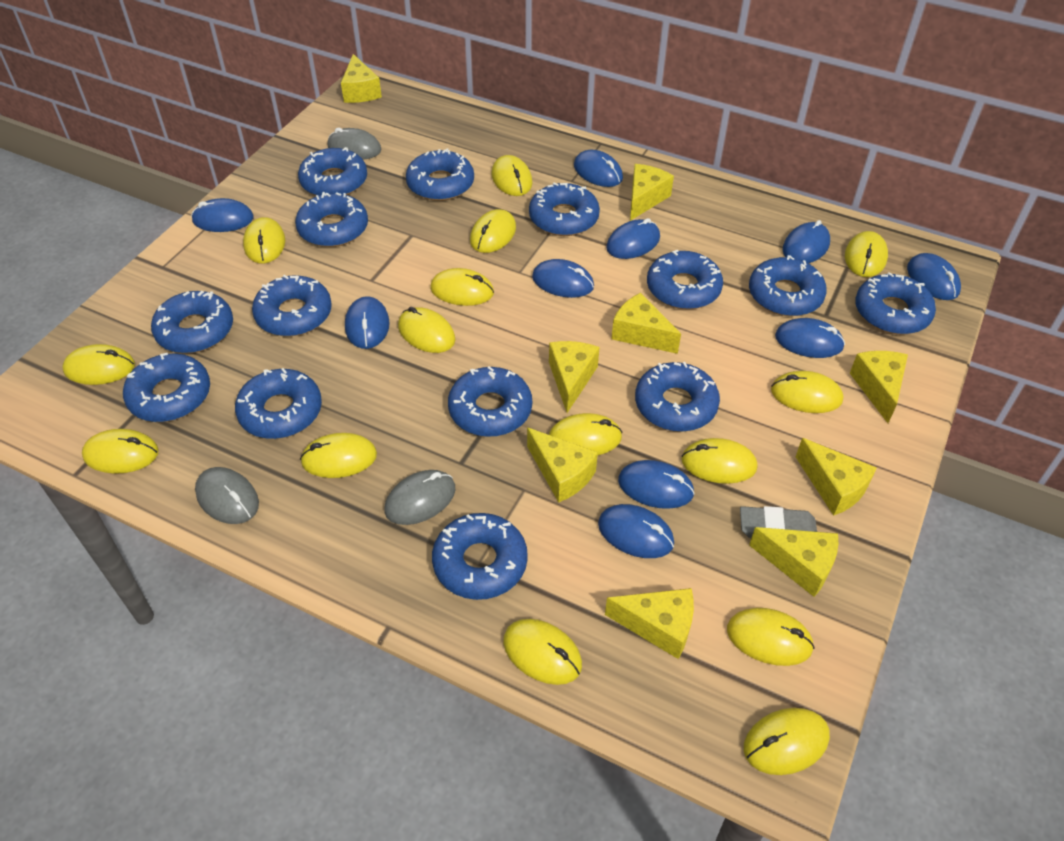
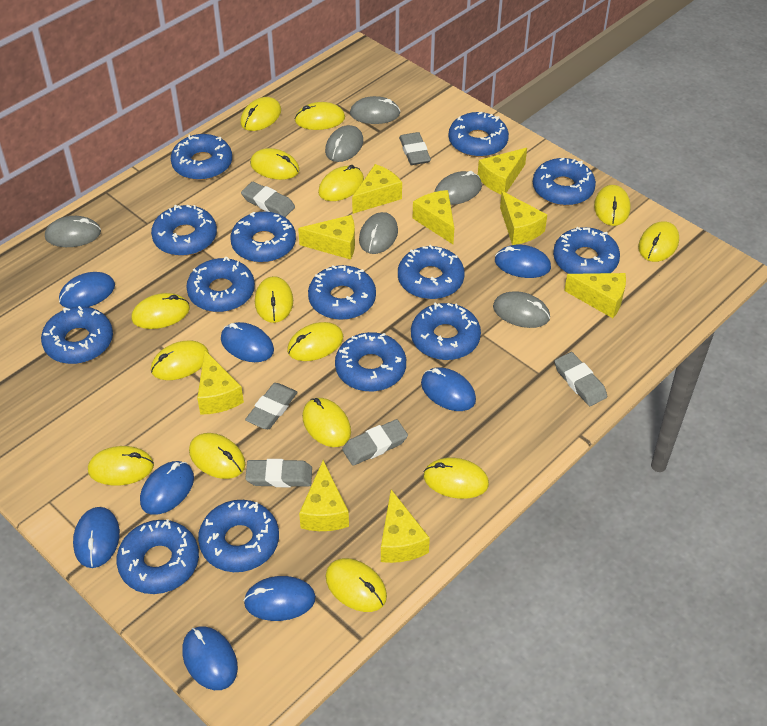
blue mouse: [191,198,254,232] [345,296,390,349] [532,259,594,298] [574,150,623,187] [598,504,674,558] [606,218,660,259] [618,460,695,509] [775,318,845,358] [783,220,830,263] [907,253,961,300] = 10 -> [59,272,115,308] [73,507,120,568] [140,461,194,515] [182,626,238,690] [221,322,274,362] [243,576,316,621] [421,367,476,411] [495,245,551,278] = 8
grey eraser: [740,506,817,538] = 1 -> [241,182,295,217] [245,383,298,429] [245,459,312,487] [342,419,408,466] [399,132,431,165] [554,352,607,406] = 6
grey mouse: [195,467,259,524] [327,128,381,160] [384,470,455,525] = 3 -> [45,216,101,247] [325,125,363,162] [350,96,400,124] [359,212,398,254] [434,171,482,205] [493,291,550,328] = 6

